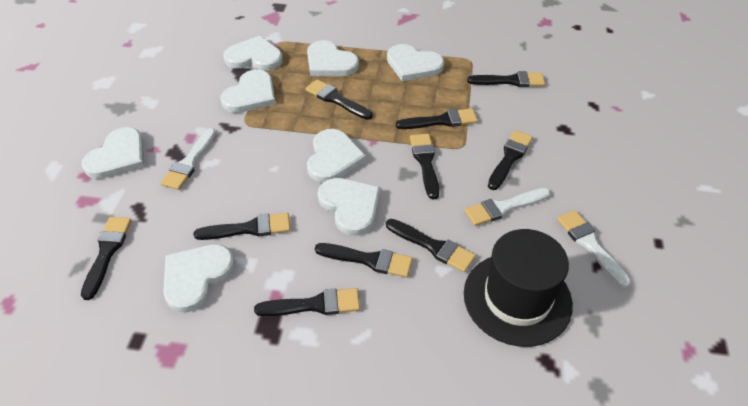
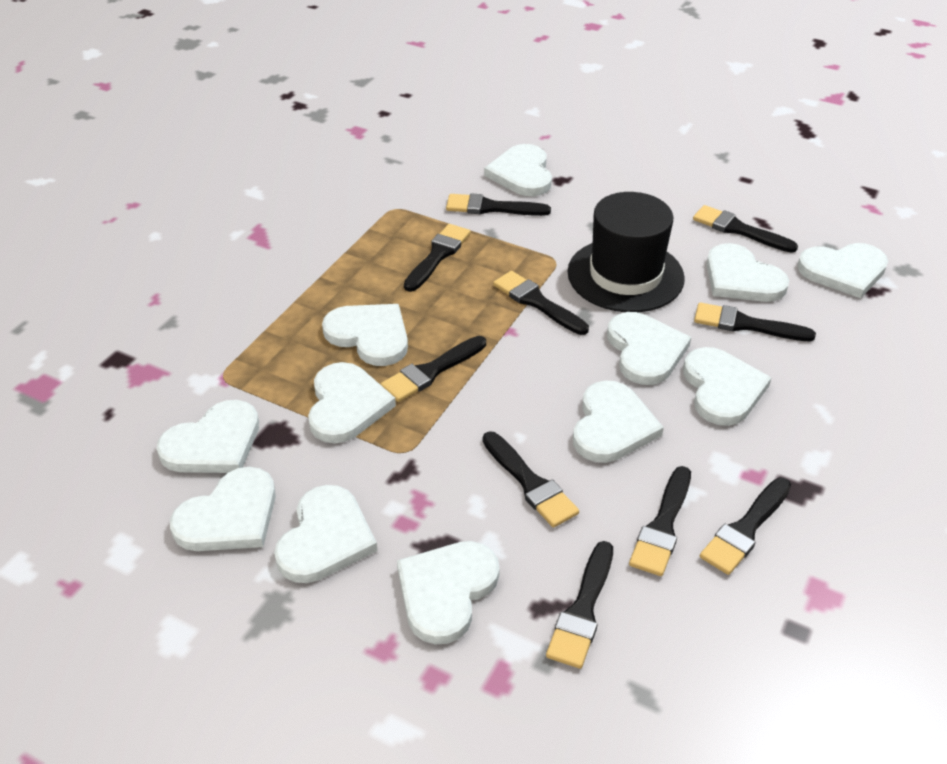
white brush: [161,128,216,190] [464,188,550,226] [557,210,631,288] = 3 -> none = 0
white heart: [81,127,144,179] [163,244,235,312] [220,69,276,113] [223,36,283,71] [307,40,359,76] [307,129,366,183] [318,178,380,236] [387,44,444,81] = 8 -> [157,400,259,473] [170,467,276,551] [274,485,378,583] [308,362,396,444] [322,304,408,366] [397,541,500,644] [484,144,552,196] [573,380,664,463] [607,312,691,385] [683,347,772,426] [706,243,789,302] [797,243,888,298] = 12

